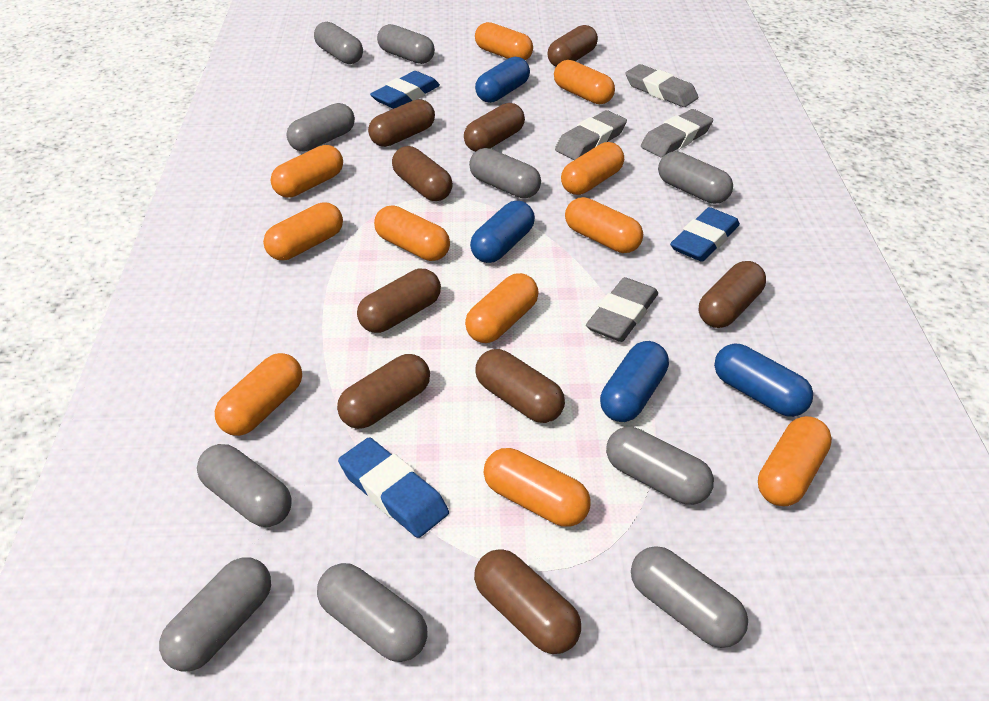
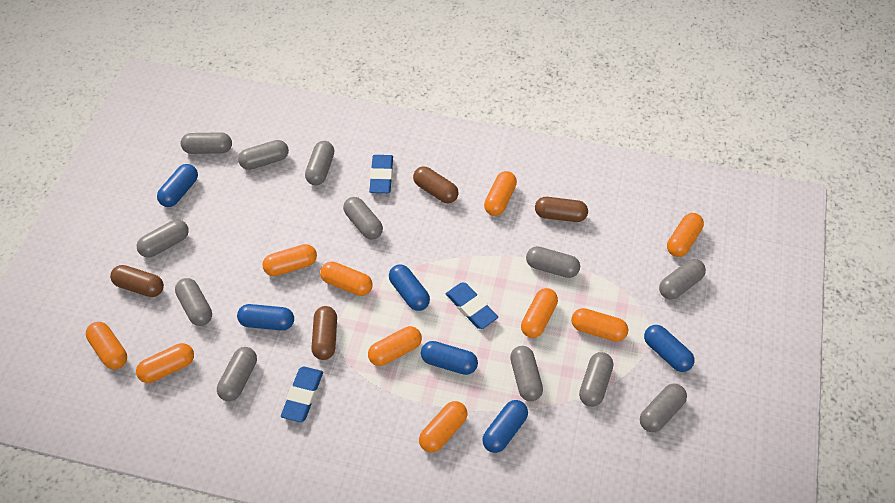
blue capsule: [470,201,535,263] [475,57,530,103] [600,341,669,422] [714,344,813,417] = 4 -> [157,164,198,207] [237,304,294,331] [389,265,430,311] [421,341,478,375] [482,400,528,453] [644,325,695,372] = 6
brown capsule: [337,354,430,429] [357,269,441,333] [368,99,435,147] [392,146,453,201] [464,103,525,152] [474,549,581,654] [476,349,565,423] [547,25,598,67] [699,261,766,328] = 9 -> [110,265,164,297] [311,306,337,360] [413,167,459,203] [535,197,588,222] = 4
grey capsule: [159,557,271,672] [197,444,292,527] [286,103,355,152] [314,22,363,64] [317,563,428,662] [377,24,435,64] [469,148,541,198] [606,427,714,505] [631,546,748,648] [658,151,733,204] = 10 -> [137,220,189,258] [175,278,212,326] [181,132,232,154] [217,347,257,401] [238,140,289,170] [305,141,335,185] [343,197,383,240] [510,346,543,401] [526,246,580,278] [579,352,613,407] [640,384,687,432] [659,259,706,300] = 12
grey eraser: [555,110,627,160] [586,277,658,342] [625,64,699,107] [641,109,713,158] = 4 -> none = 0
orange capsule: [215,353,302,436] [263,202,343,260] [271,145,343,198] [374,205,450,261] [465,273,539,343] [475,22,533,61] [484,448,591,527] [554,60,615,104] [561,142,624,195] [565,197,643,253] [758,416,832,507] = 11 -> [86,322,127,369] [136,343,194,383] [262,244,317,276] [320,262,372,296] [368,326,422,366] [419,401,468,452] [484,171,517,216] [521,288,558,338] [571,308,628,342] [667,213,704,257] = 10

